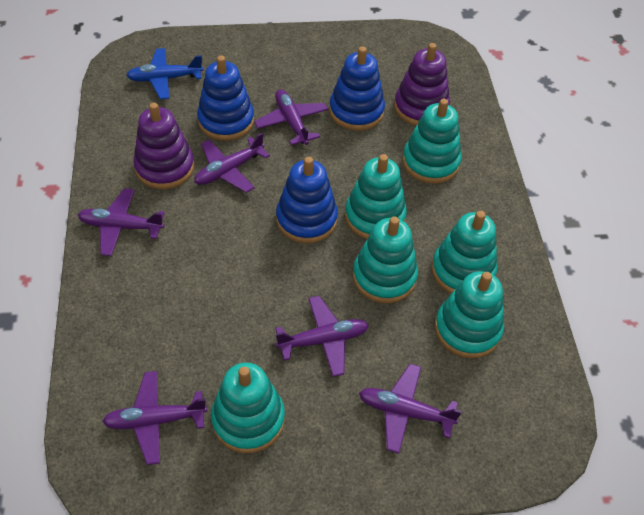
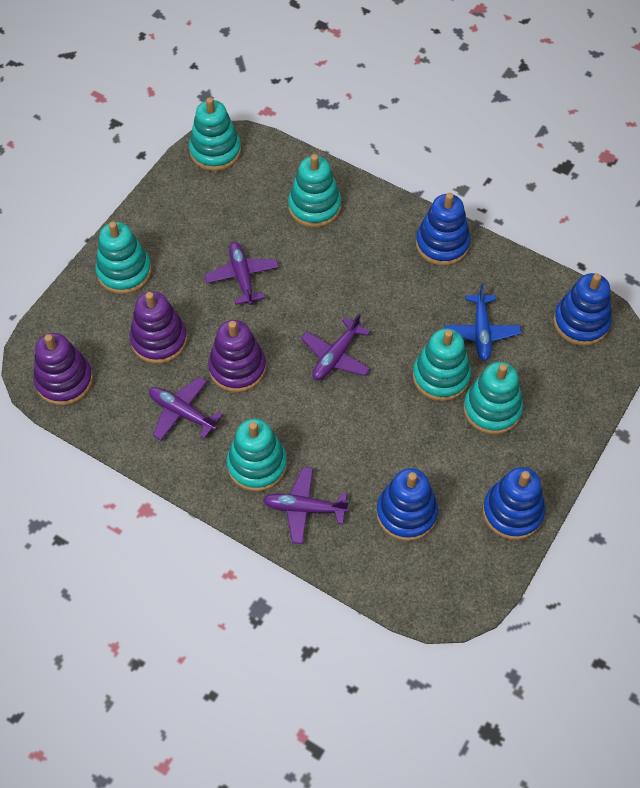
blue stacking toy: [197,55,254,141] [276,157,338,243] [329,46,385,131] = 3 -> [376,468,438,541] [416,193,471,266] [483,467,545,540] [553,273,612,346] = 4
purple plane: [78,188,165,256] [102,371,207,465] [194,133,270,193] [254,89,328,145] [275,296,369,377] [359,364,462,453] = 6 -> [149,377,223,440] [204,242,279,305] [263,467,349,544] [301,313,370,380] = 4
purple stacking toy: [133,103,194,189] [394,43,450,126] = 2 -> [33,333,93,406] [130,291,187,364] [208,320,266,393] = 3

